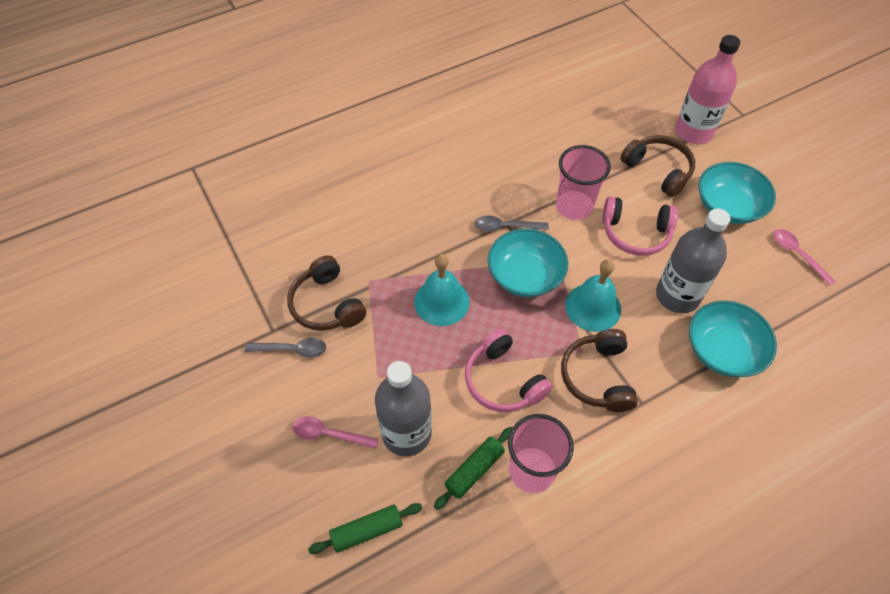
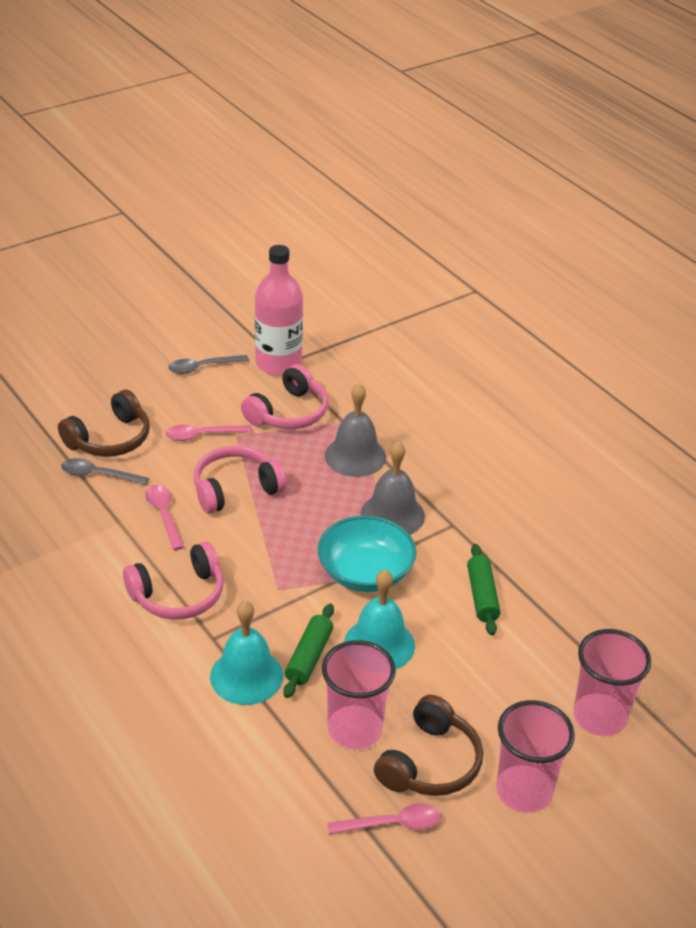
brown headphones: [287,255,366,331] [561,329,638,412] [620,135,695,197] = 3 -> [58,389,149,457] [374,695,483,796] = 2
grey bell: none = 0 -> [325,383,386,477] [361,441,425,535] = 2
grey bottle: [375,361,432,456] [656,208,730,313] = 2 -> none = 0
pink cup: [508,414,574,493] [556,145,611,220] = 2 -> [322,640,396,749] [496,700,575,813] [573,629,651,736] = 3
pink headphones: [465,329,552,412] [602,196,678,256] = 2 -> [123,541,223,620] [194,446,286,514] [241,364,328,429] = 3
pink spoon: [292,416,379,449] [773,229,836,286] = 2 -> [145,485,184,550] [166,425,252,441] [327,803,441,835] = 3
turquoise bowl: [488,228,569,297] [689,301,777,377] [699,162,776,224] = 3 -> [317,516,417,592] = 1

